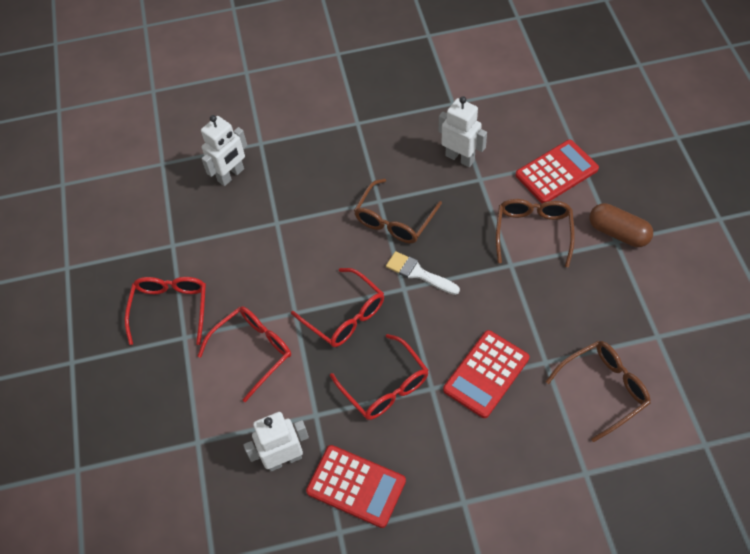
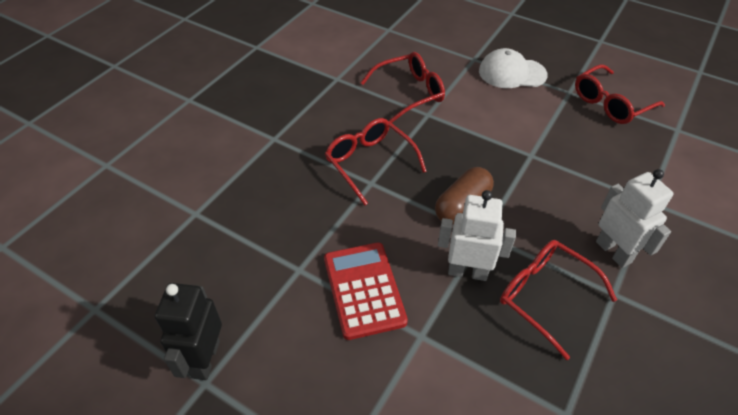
black robot: none = 0 -> [155,283,222,380] = 1
brown glasses: [354,179,442,243] [496,199,575,267] [546,341,651,442] = 3 -> none = 0
red calculator: [306,445,406,528] [443,330,529,418] [516,140,599,203] = 3 -> [324,242,408,340] = 1
white brush: [386,251,460,295] = 1 -> none = 0
white cap: none = 0 -> [479,48,548,88] = 1
white robot: [201,115,247,186] [243,412,309,471] [439,96,487,167] = 3 -> [438,190,516,281] [596,169,674,268] = 2

